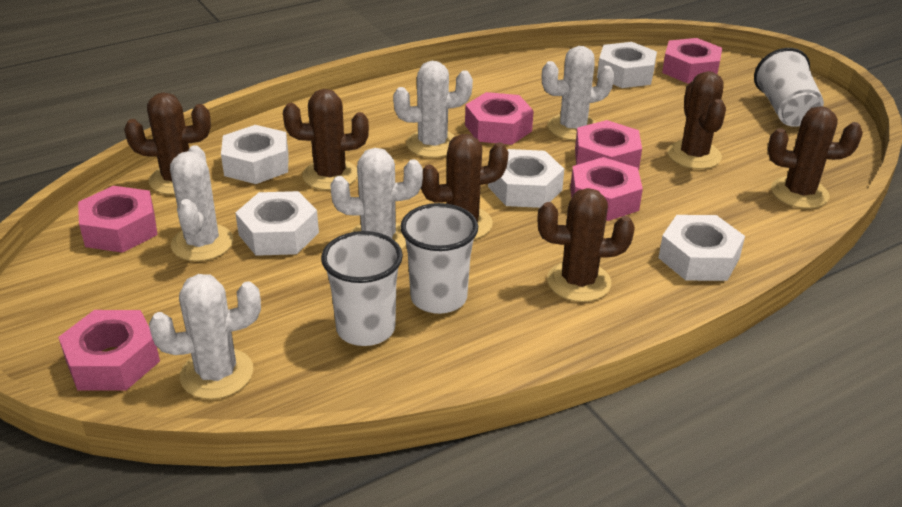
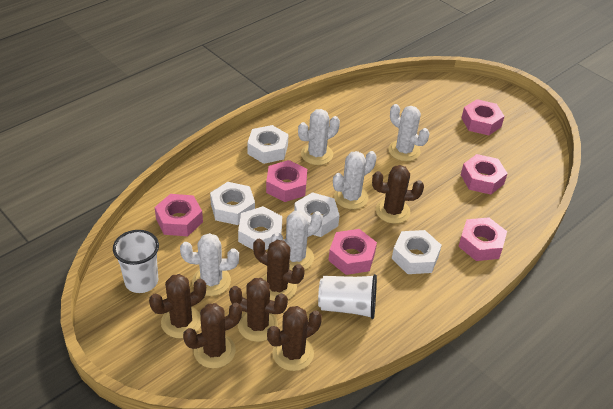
white cup: [321,231,403,346] [400,203,478,314] [754,48,824,127] = 3 -> [113,230,159,293] [318,274,377,319] = 2

